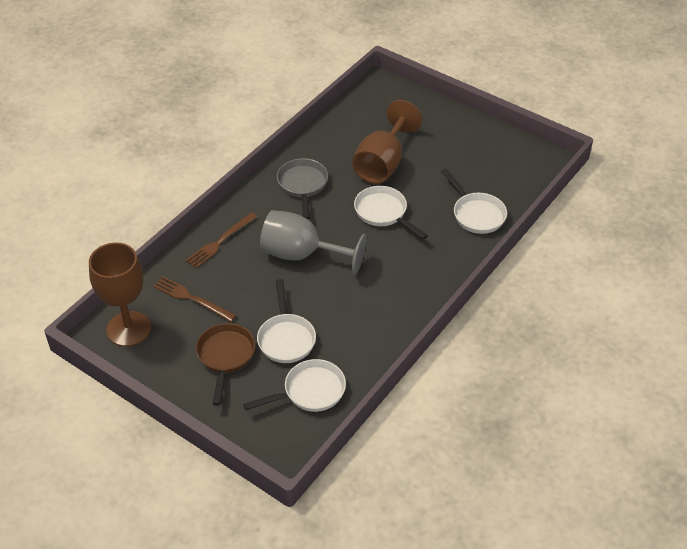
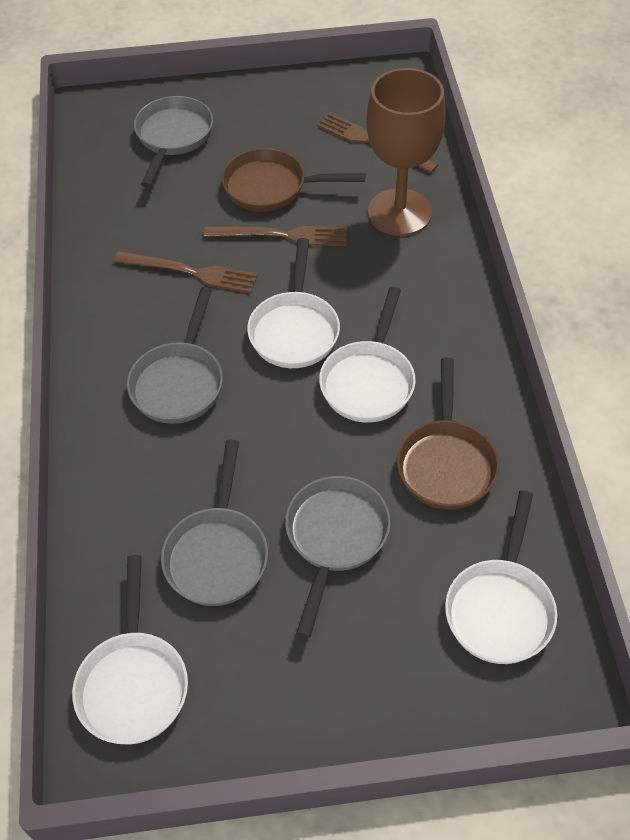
brown fork: [153,276,236,322] [185,212,258,269] = 2 -> [113,251,258,293] [203,226,347,246] [317,112,438,173] = 3
brown goblet: [89,243,151,347] [352,100,422,184] = 2 -> [366,68,446,236] = 1
brown pan: [196,323,255,406] = 1 -> [221,148,365,212] [397,358,499,510] = 2
grey goblet: [260,210,367,276] = 1 -> none = 0
grey pan: [277,158,328,219] = 1 -> [127,287,223,424] [134,96,213,188] [161,440,268,606] [285,476,391,638] = 4

